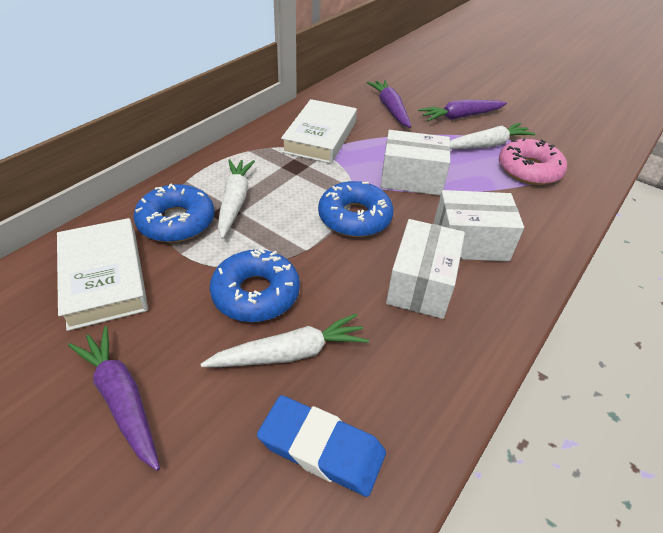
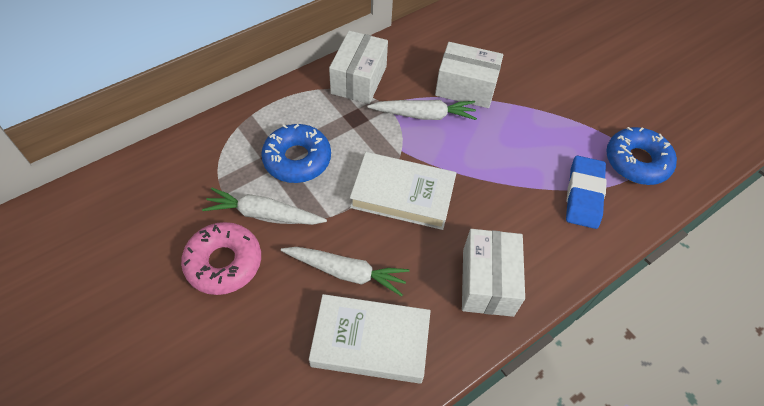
blue donut: [133,183,215,242] [210,249,300,322] [318,181,394,237] = 3 -> [261,124,331,183] [606,127,677,185] = 2
purple carrot: [68,326,160,471] [366,80,411,128] [418,100,507,121] = 3 -> none = 0

